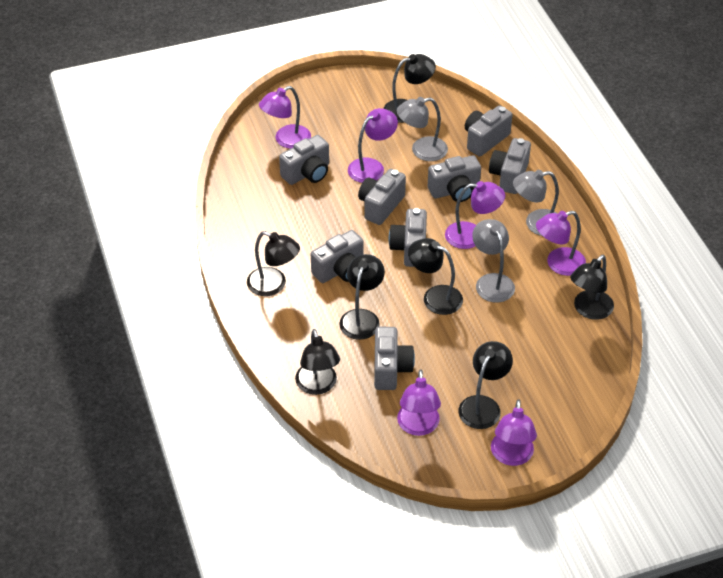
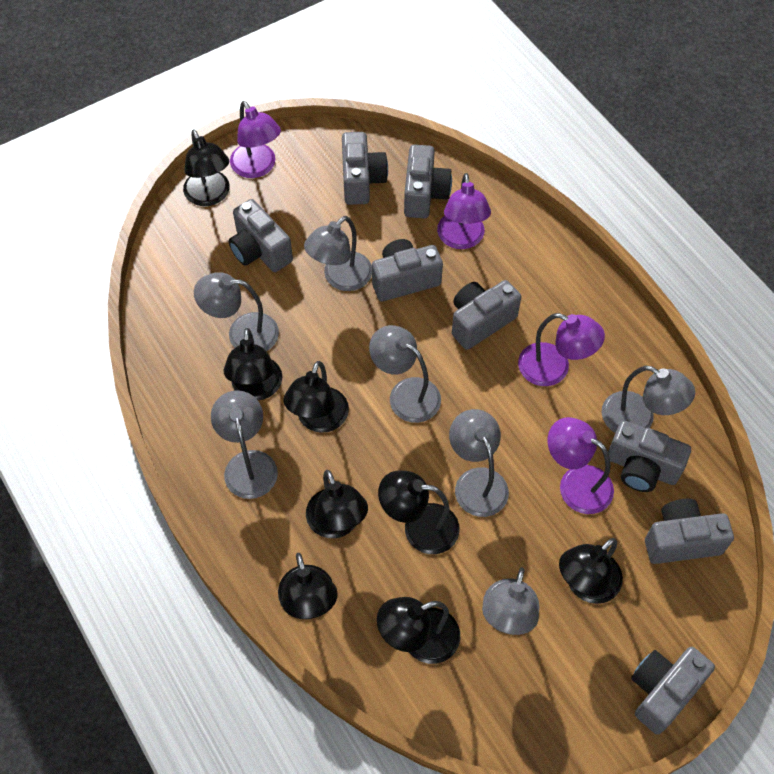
black lamp: [247,231,300,296] [295,329,340,395] [339,254,385,340] [383,54,436,123] [408,238,463,315] [458,341,513,429] [570,255,614,320] = 7 -> [183,129,230,206] [224,328,282,400] [278,553,338,619] [284,361,349,433] [306,470,368,538] [377,597,460,664] [378,471,460,554] [559,538,623,604] = 8
grey lamp: [397,97,448,161] [472,219,515,303] [513,170,559,236] = 3 -> [194,272,279,351] [211,390,278,499] [304,216,372,291] [369,325,441,423] [449,409,509,517] [482,568,540,635] [601,366,695,433] = 7
purple lamp: [259,86,311,149] [348,108,398,183] [397,370,441,436] [445,181,505,249] [491,399,537,466] [536,211,586,276] = 6 -> [230,101,281,178] [437,173,491,249] [518,313,605,386] [547,417,614,514] = 4

